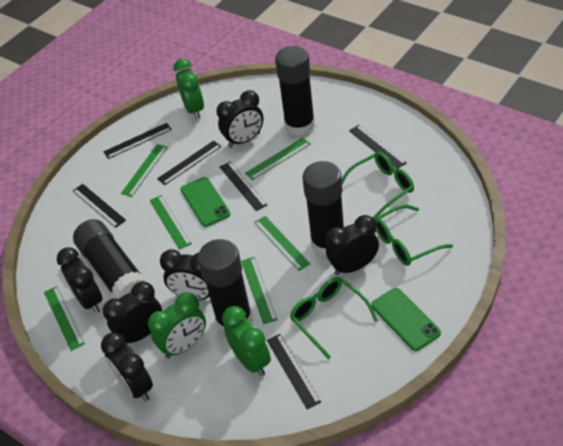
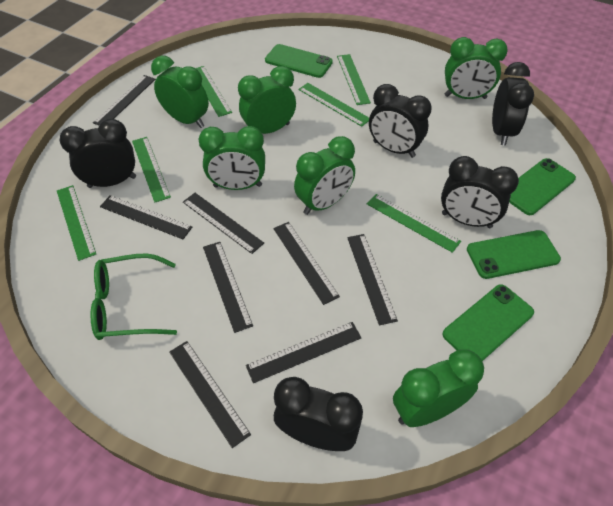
black clock: [57,247,103,313] [101,333,153,401] [103,282,162,344] [160,249,210,300] [217,90,264,148] [326,215,379,275] = 6 -> [60,119,136,188] [274,377,363,451] [369,84,432,158] [441,156,519,228] [492,62,534,145] = 5
black glue stick: [73,219,148,299] [198,239,253,334] [275,46,315,136] [303,161,344,257] = 4 -> none = 0
black ruler: [73,184,126,228] [104,123,172,159] [157,141,222,185] [220,161,267,211] [267,334,321,409] [349,125,407,169] = 6 -> [93,75,156,125] [100,195,192,239] [169,341,251,448] [183,193,264,254] [203,242,253,333] [246,322,361,383] [273,222,340,305] [347,234,398,325] = 8
green clock: [148,292,206,359] [173,59,204,119] [222,306,271,376] = 3 -> [151,56,209,128] [199,126,265,190] [238,66,296,134] [294,136,355,215] [393,349,484,427] [445,37,507,99] = 6
green glasses: [290,277,378,359] [342,152,414,219] [374,204,453,266] = 3 -> [90,253,177,340] = 1
green phone: [181,177,230,227] [371,288,441,351] = 2 -> [265,44,333,78] [442,284,534,361] [467,230,561,279] [509,158,576,215] = 4

